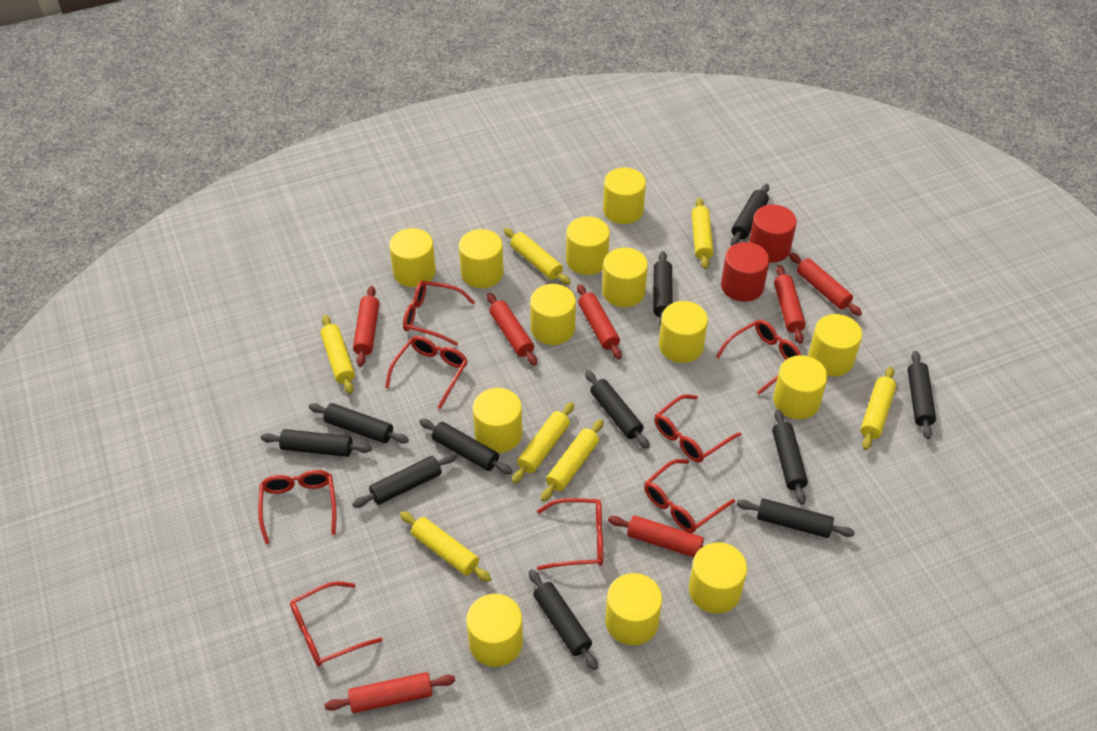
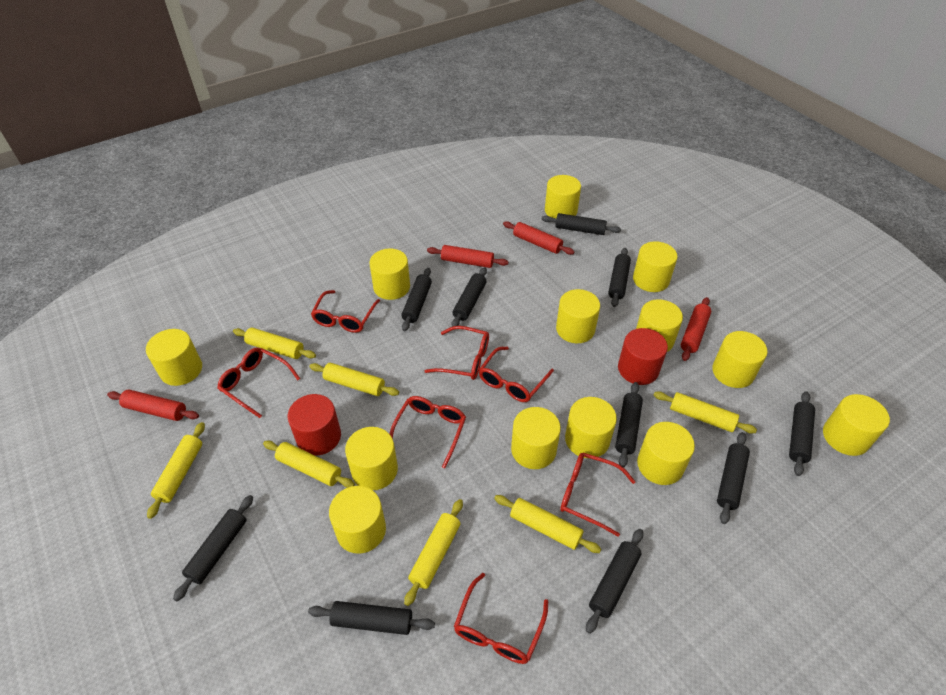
black rolling pin: [260,429,372,457] [309,403,409,444] [352,453,457,508] [419,419,512,474] [529,570,598,670] [585,371,650,449] [653,251,672,326] [731,184,769,246] [737,498,855,538] [772,409,808,505] [908,351,936,439] = 11 -> [173,495,253,602] [308,601,435,635] [401,268,432,331] [452,267,487,327] [542,213,621,235] [586,529,643,634] [608,248,631,307] [615,382,643,468] [717,432,750,524] [789,391,815,476] = 10
red glasses: [258,470,336,544] [290,581,383,666] [385,336,468,409] [403,281,475,346] [537,498,603,570] [644,459,735,533] [654,394,742,463] [716,320,801,395] = 8 -> [217,348,300,418] [311,290,380,333] [390,396,466,468] [425,326,489,380] [454,573,548,664] [479,347,554,402] [560,453,636,537] = 7
red rolling pin: [325,672,455,713] [353,286,379,367] [487,293,537,366] [577,284,622,359] [608,515,704,557] [774,265,806,343] [789,253,862,316] = 7 -> [107,390,199,421] [427,245,509,268] [503,221,574,255] [681,297,711,361] = 4

